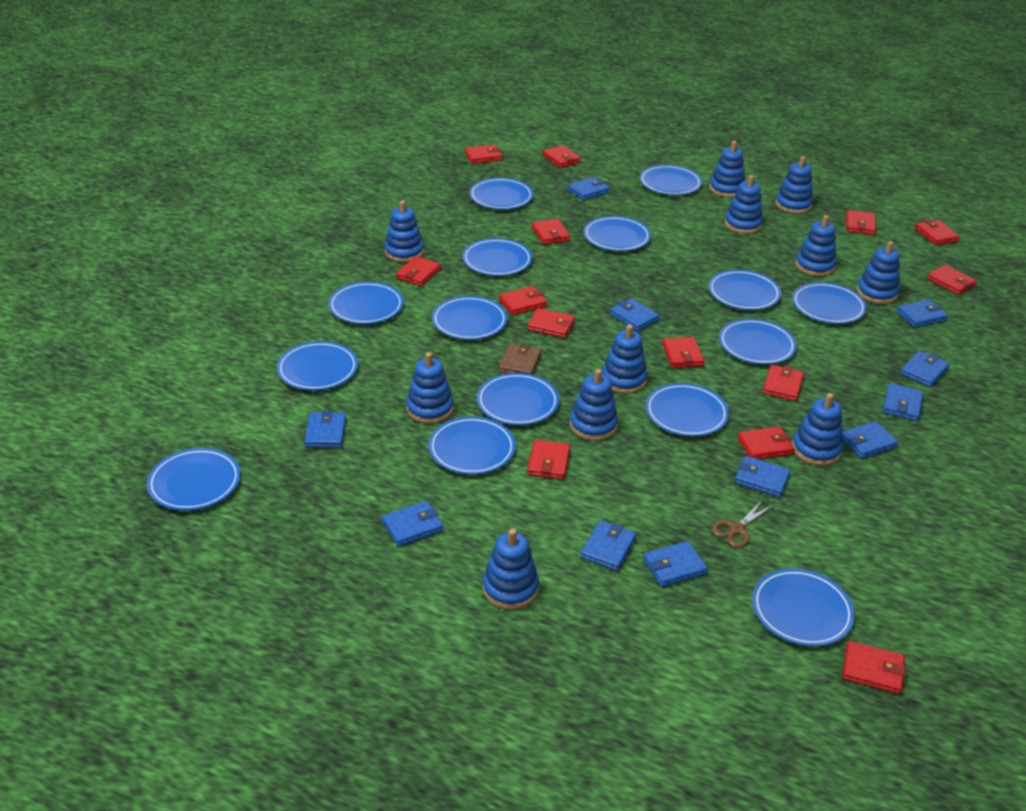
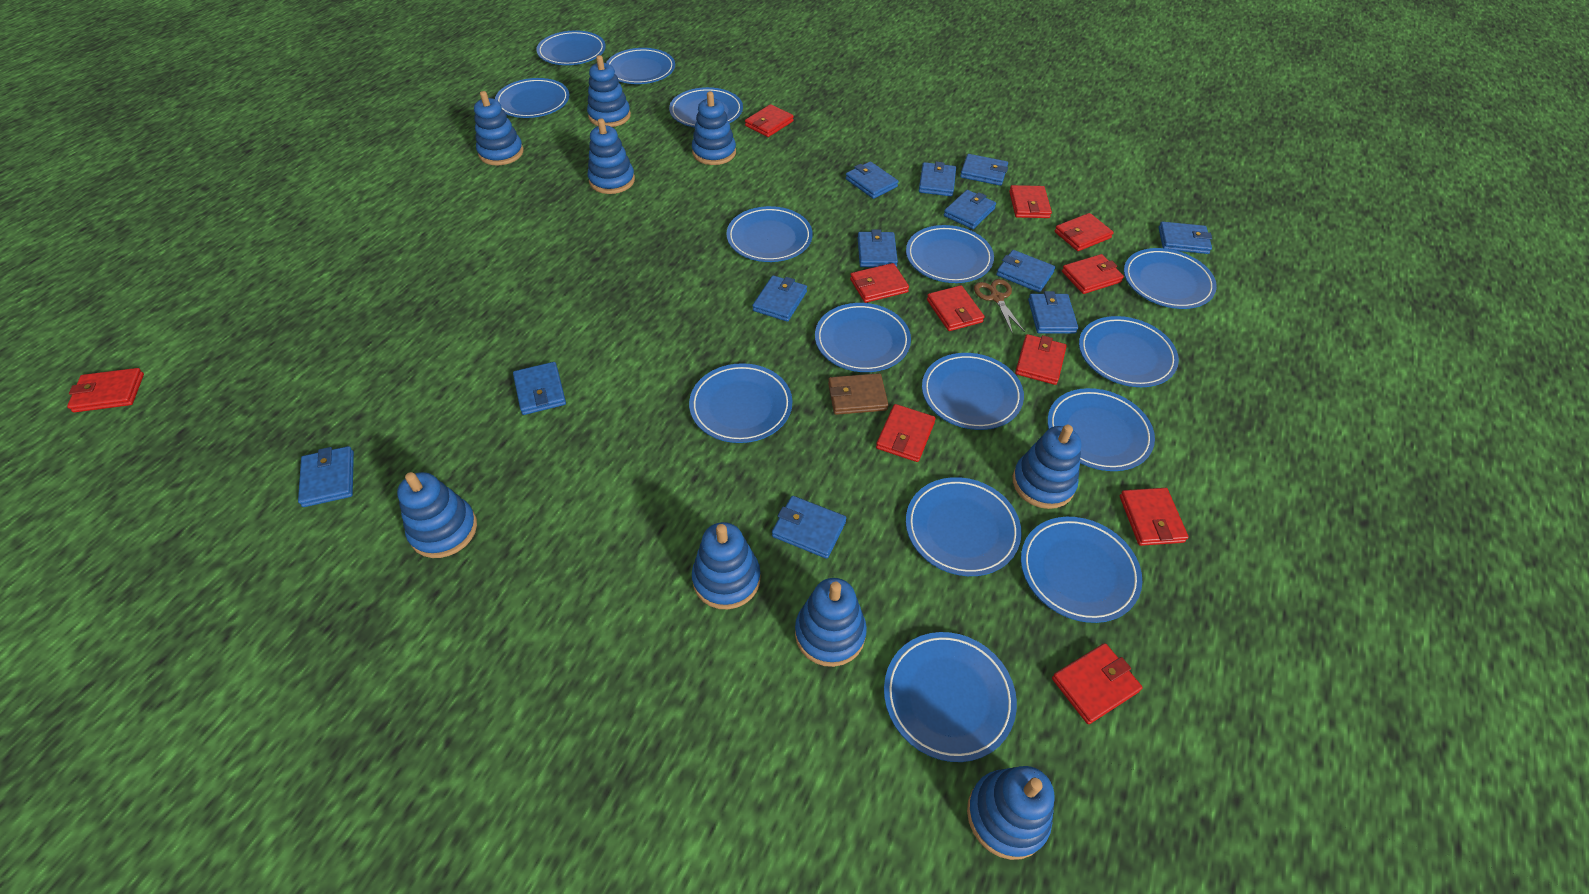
blue stacking toy: [384,201,424,262] [406,352,454,424] [482,529,539,610] [570,369,618,441] [602,324,648,394] [709,141,745,197] [725,175,763,234] [775,156,813,214] [792,393,843,466] [795,215,837,276] [857,241,900,304] = 11 -> [397,472,477,558] [474,91,524,165] [587,55,631,127] [588,118,635,194] [692,91,736,165] [692,522,761,609] [795,578,867,667] [967,766,1054,860] [1013,425,1081,509] = 9
blue wallet: [304,410,346,448] [382,501,443,546] [567,177,610,200] [580,521,636,571] [610,298,660,331] [643,541,708,587] [735,456,791,497] [842,421,898,459] [882,383,924,421] [896,299,948,328] [900,351,950,387] = 11 -> [298,446,354,507] [513,362,566,415] [752,275,807,322] [772,496,846,559] [846,161,899,199] [858,229,898,267] [919,162,956,196] [944,190,996,229] [960,154,1008,186] [996,250,1056,292] [1028,291,1078,334] [1158,222,1212,254] = 12
red wallet: [396,256,441,286] [465,145,502,164] [499,286,547,315] [527,308,575,338] [527,440,570,480] [532,219,570,245] [542,145,581,168] [662,337,704,368] [738,426,795,459] [763,365,804,401] [843,641,906,694] [846,210,876,235] [915,219,960,245] [927,265,977,295] = 14 -> [67,368,144,412] [745,104,794,137] [850,263,909,303] [876,404,936,462] [927,285,984,331] [1009,185,1052,218] [1015,334,1067,385] [1052,643,1143,724] [1055,213,1113,251] [1062,254,1124,294] [1120,488,1189,546] = 11

